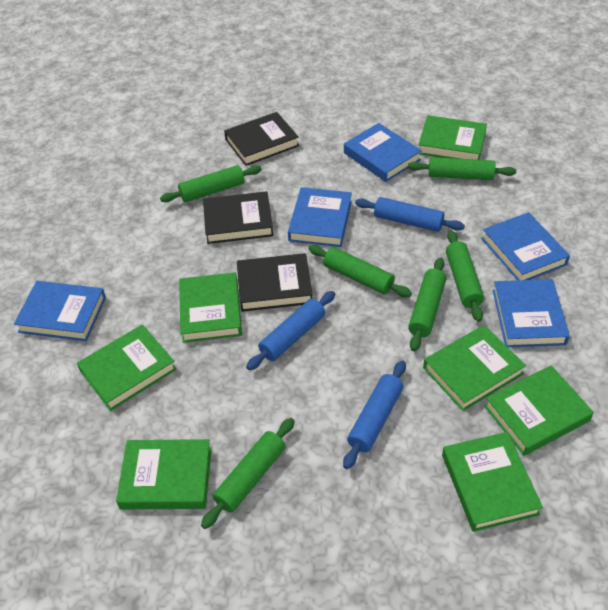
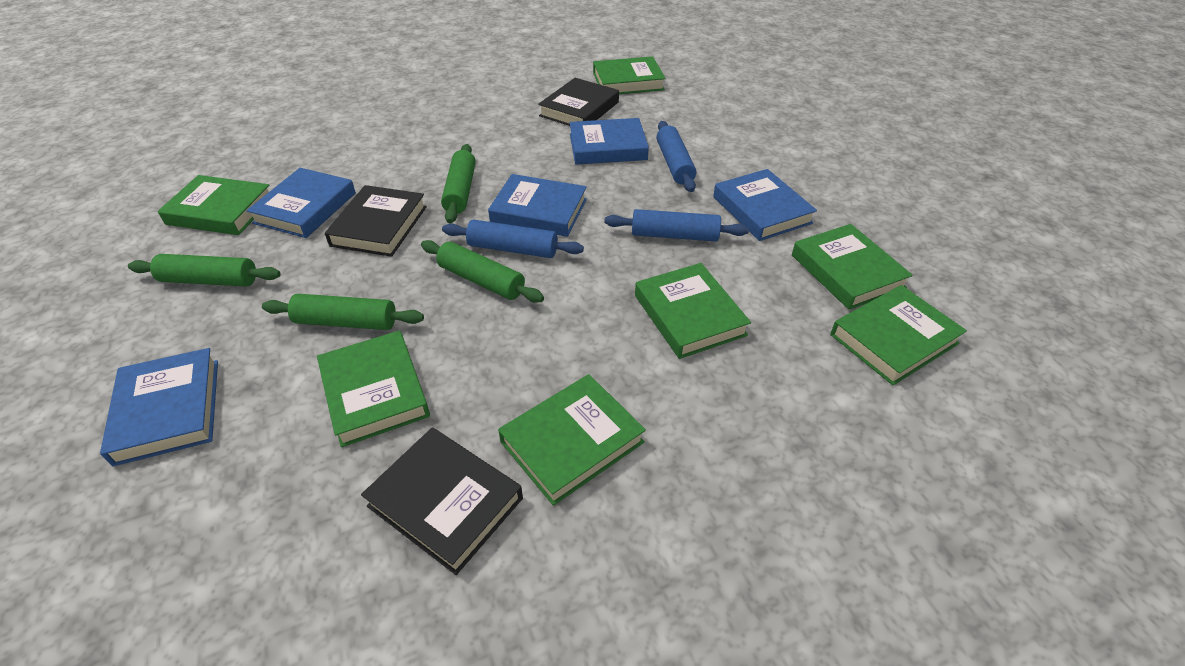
green rolling pin: [160,165,262,202] [201,418,295,529] [308,245,412,297] [408,157,516,180] [408,257,446,351] [446,230,484,322] = 6 -> [128,254,280,287] [262,294,424,330] [421,240,544,303] [441,144,476,223] = 4

